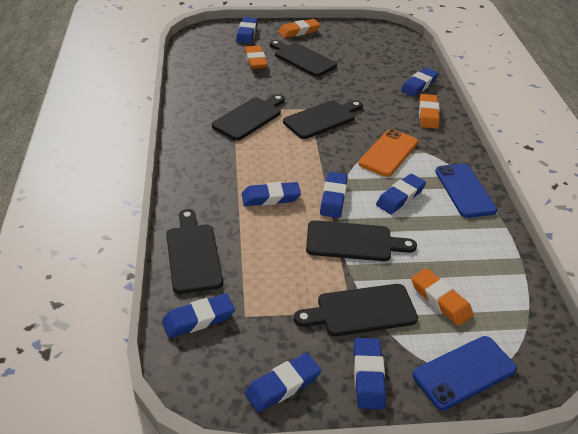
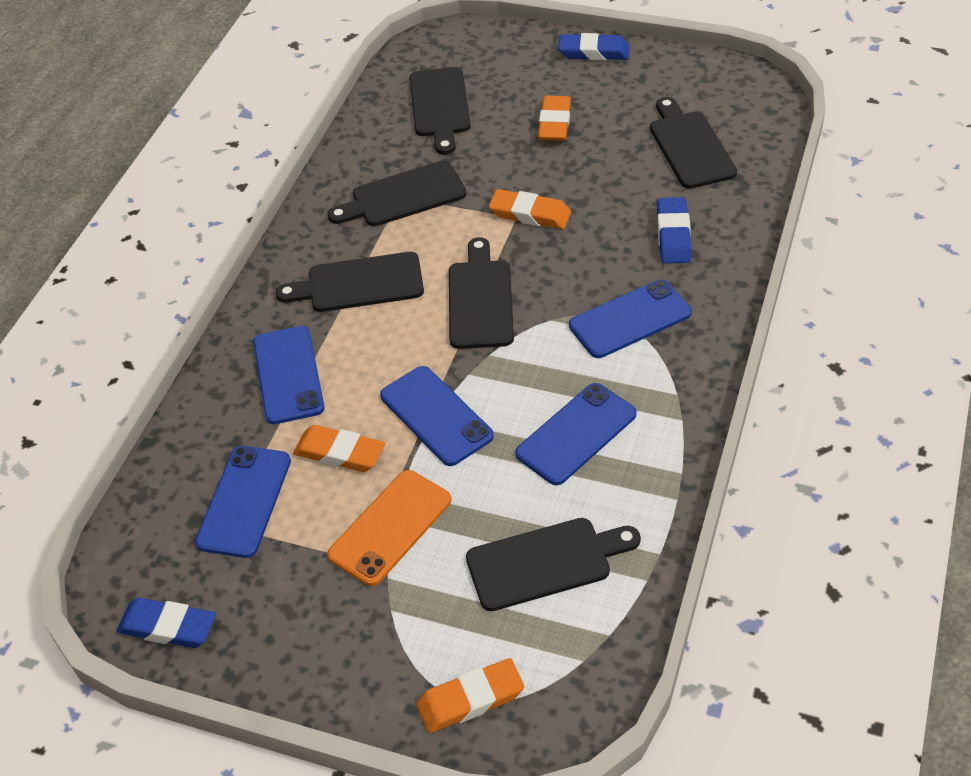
blue eraser: [162,294,235,338] [236,17,258,44] [242,182,301,206] [245,353,321,413] [320,172,348,218] [354,338,386,409] [376,174,426,214] [401,68,439,96] = 8 -> [116,598,216,648] [558,33,630,60] [657,197,691,264] = 3
blue phone: [412,336,517,410] [435,164,497,218] = 2 -> [195,446,291,558] [253,326,325,424] [380,366,494,466] [515,383,636,485] [569,280,692,358] = 5

